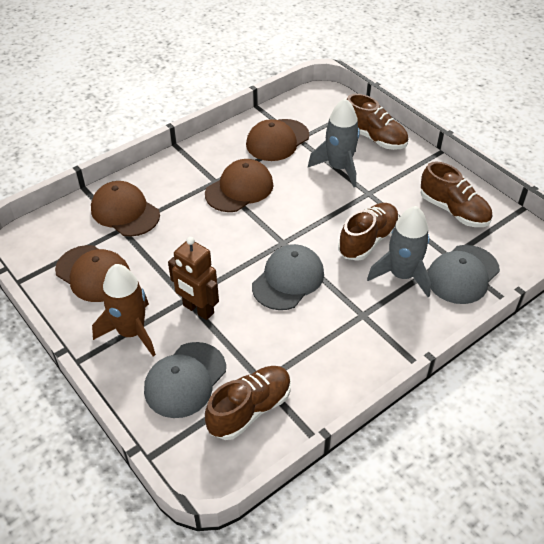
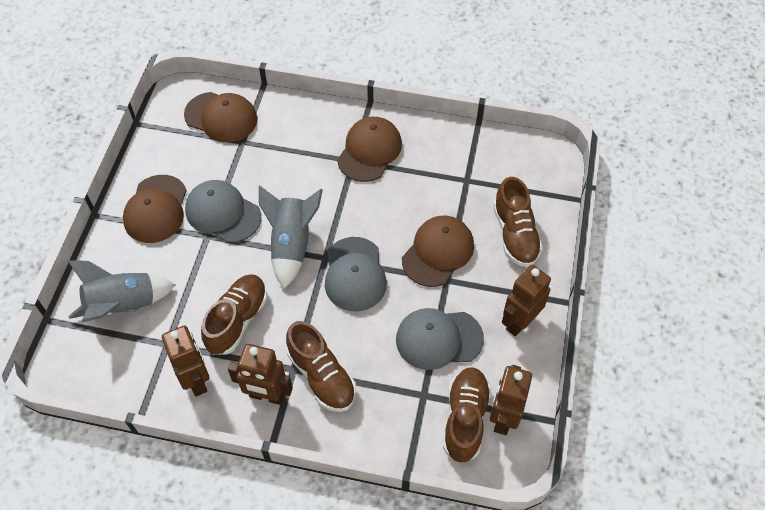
brown robot: [168,237,219,320] = 1 -> [162,326,210,396] [228,344,293,405] [490,365,532,435] [502,265,551,336] = 4
brown rocket: [92,264,156,356] = 1 -> none = 0

